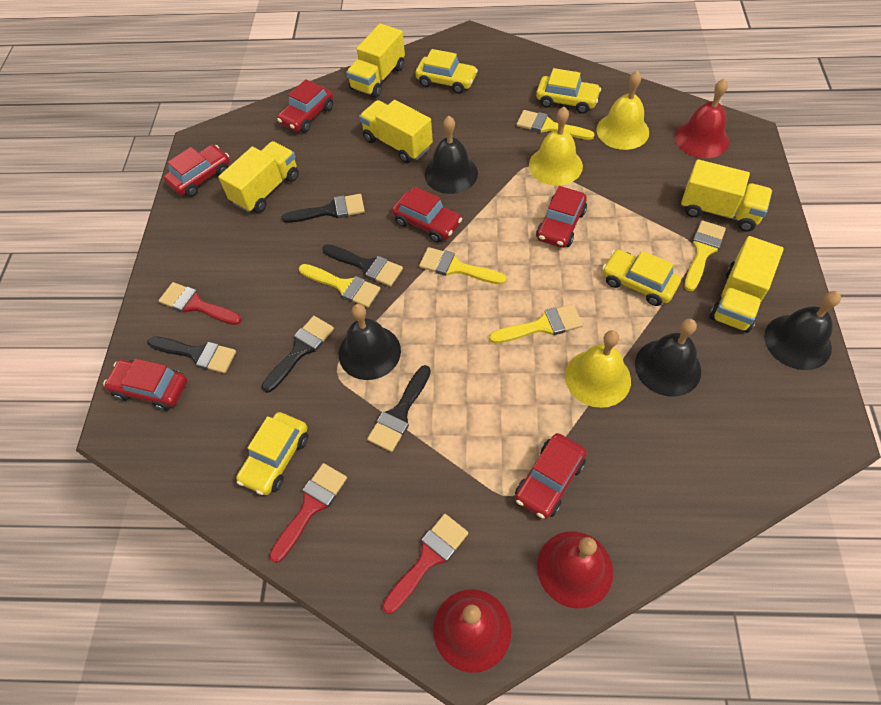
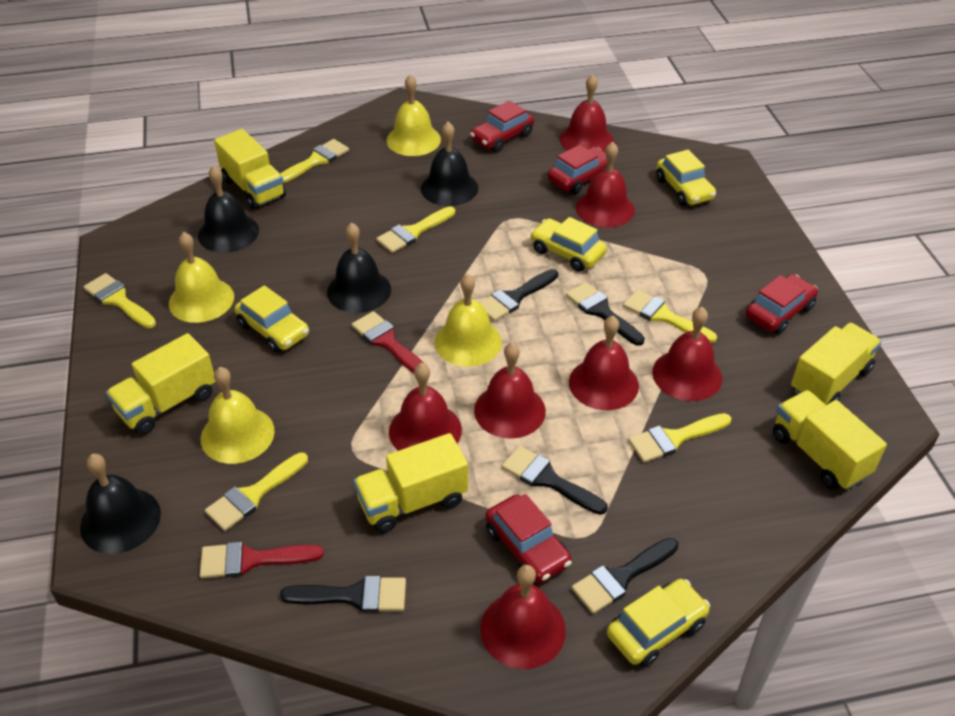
red bell: [433,589,511,673] [537,531,613,609] [675,78,729,158] = 3 -> [389,363,462,451] [474,343,546,439] [480,565,566,669] [559,74,614,152] [569,316,639,410] [576,142,635,227] [652,307,722,401] = 7
red brush: [159,282,241,325] [269,463,347,563] [382,514,468,614] = 3 -> [200,541,324,579] [351,311,423,373] = 2
red car: [103,359,187,411] [164,145,230,197] [277,79,333,133] [392,186,462,243] [515,433,587,519] [536,186,587,248] = 6 -> [470,100,534,152] [485,494,572,583] [547,145,614,195] [746,274,818,334] = 4
yellow bell: [529,107,583,186] [565,330,631,408] [596,71,649,150] = 3 -> [169,232,234,323] [201,367,275,464] [386,75,441,156] [435,274,502,367] = 4
yellow brush: [299,264,380,308] [419,247,507,285] [489,304,583,343] [516,110,595,140] [684,220,726,291] = 5 -> [83,273,156,328] [205,452,308,531] [280,139,349,183] [376,206,455,253] [623,289,717,343] [628,413,731,463] = 6

